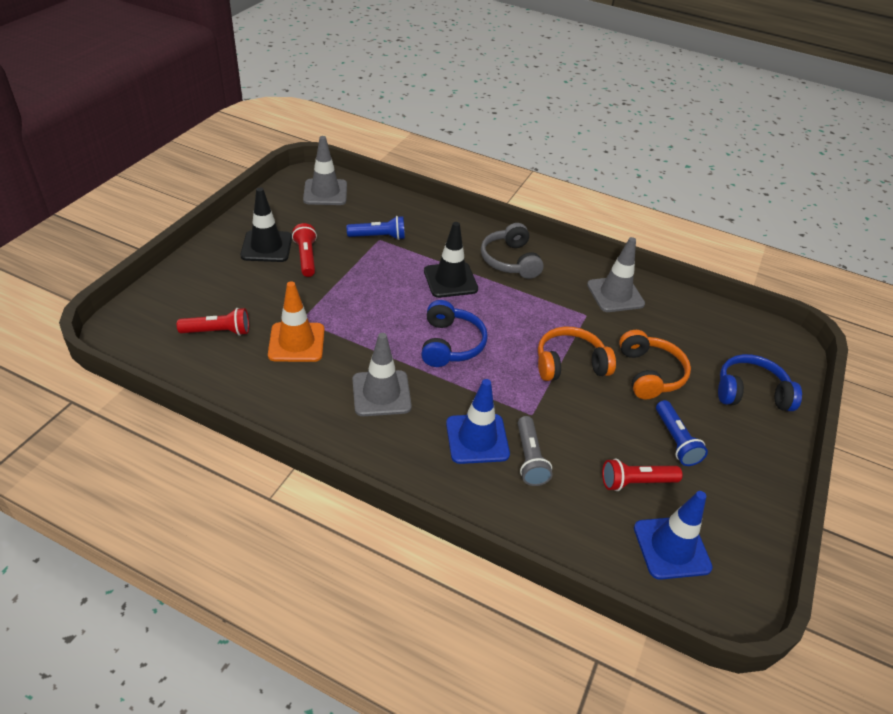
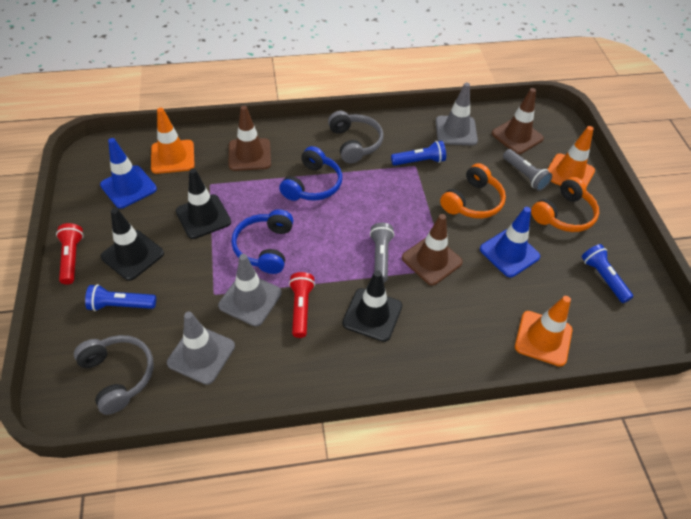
black traffic cone: [240,187,292,262] [424,222,478,298] = 2 -> [101,208,164,281] [176,168,231,239] [342,270,402,342] = 3
blue flashlight: [347,216,405,240] [656,400,708,466] = 2 -> [85,284,156,311] [391,141,446,166] [582,244,633,303] = 3
brown traffic cone: none = 0 -> [229,106,271,171] [402,214,463,285] [492,88,544,154] = 3
grey flashlight: [518,416,553,486] = 1 -> [370,223,394,282] [503,149,552,191] = 2
grey headphones: [481,223,544,279] = 1 -> [74,335,154,415] [328,111,384,163] = 2
orange traffic cone: [268,281,324,362] = 1 -> [151,108,195,174] [515,296,572,367] [548,126,595,188] = 3
red flashlight: [177,308,249,336] [292,223,317,277] [602,459,682,491] = 3 -> [56,223,84,285] [289,272,315,338] = 2

